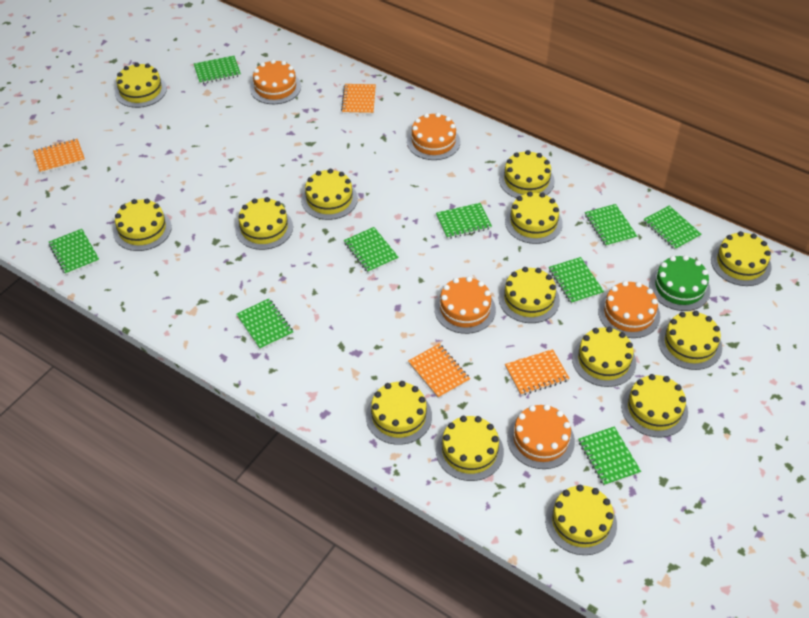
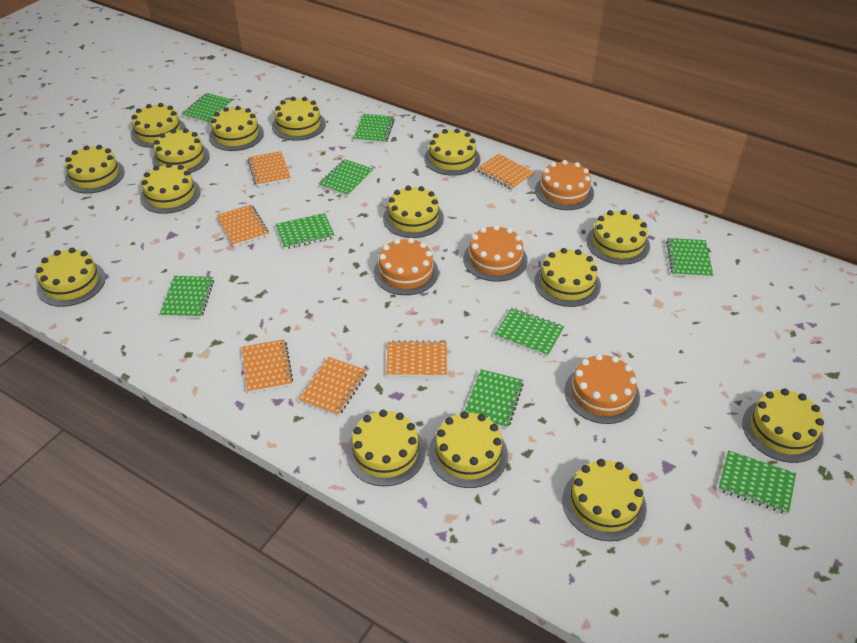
green cake: [649,255,711,311] = 1 -> none = 0
orange cake: [250,59,301,104] [407,113,460,160] [434,276,496,334] [507,404,575,469] [598,281,660,338] = 5 -> [374,238,439,295] [463,225,528,282] [535,160,594,210] [565,354,640,424] = 4
orange notebook: [33,139,85,173] [341,84,376,115] [408,344,470,399] [505,349,570,396] = 4 -> [216,205,269,247] [242,339,293,393] [247,151,291,187] [298,357,367,416] [386,340,447,377] [476,154,535,190] = 6
yellow cake: [113,199,172,251] [115,63,167,108] [235,197,293,250] [301,169,358,220] [366,381,432,445] [436,416,504,481] [499,150,555,198] [499,267,560,323] [505,192,563,244] [545,485,617,555] [572,327,636,387] [621,374,688,437] [658,311,722,370] [711,231,772,286] = 14 -> [36,248,106,307] [65,145,125,193] [131,103,186,148] [140,163,201,214] [152,128,210,173] [209,106,264,151] [272,97,326,141] [346,410,425,486] [383,186,444,238] [424,129,480,176] [429,411,508,488] [534,248,601,307] [562,459,647,541] [587,210,650,265] [742,388,824,463] = 15

